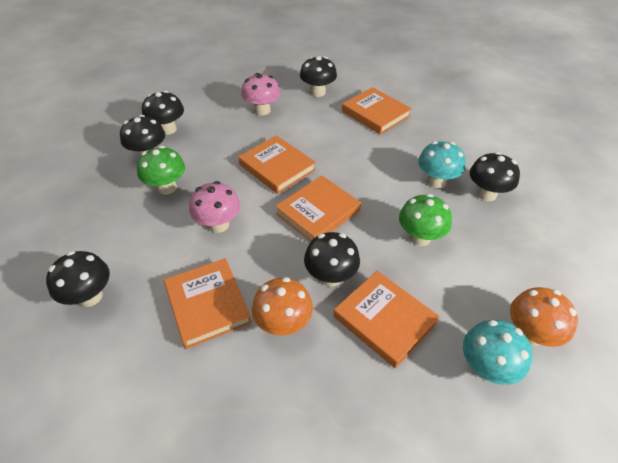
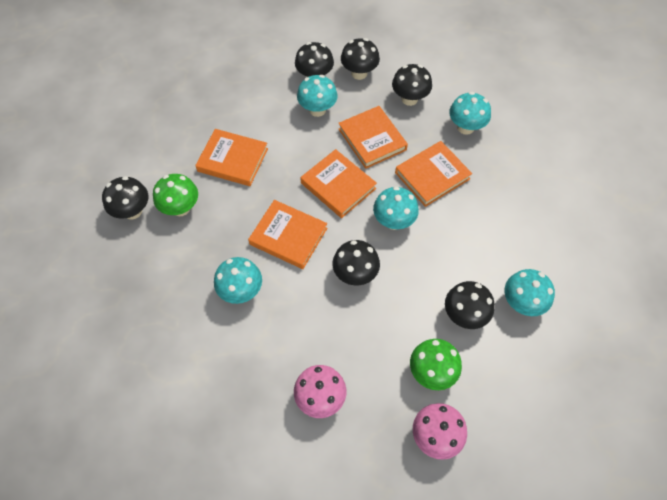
orange mushroom: [252,277,313,336] [510,287,578,347] = 2 -> none = 0
turquoise mushroom: [418,141,466,188] [463,320,532,385] = 2 -> [214,257,262,304] [297,75,337,117] [373,186,419,230] [449,92,491,135] [504,269,555,316] = 5

